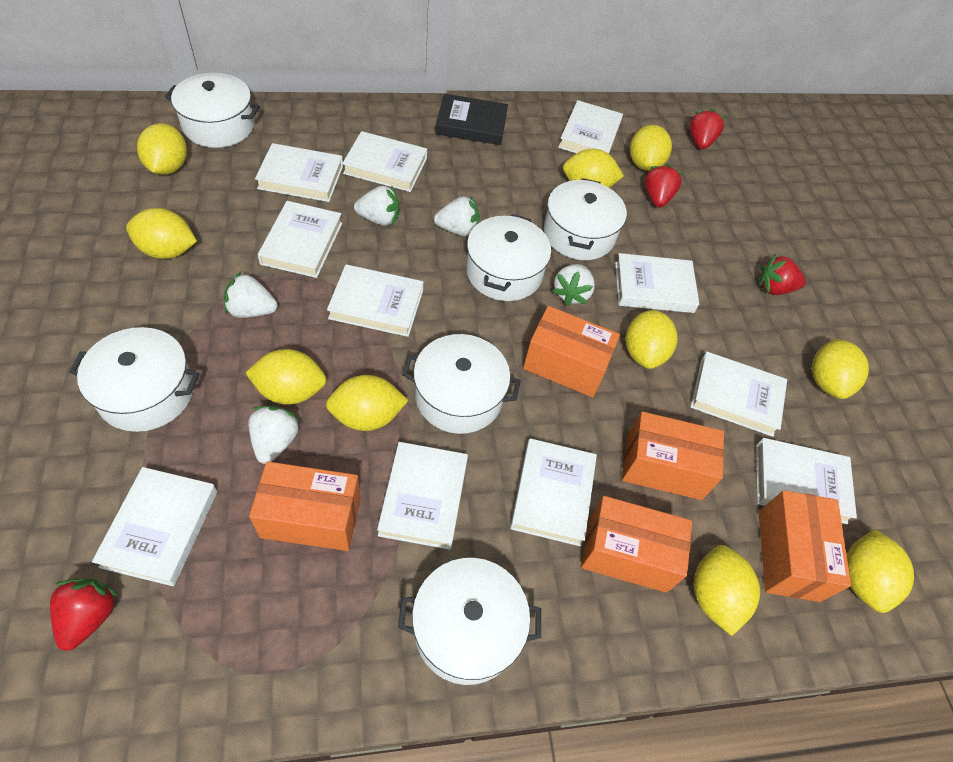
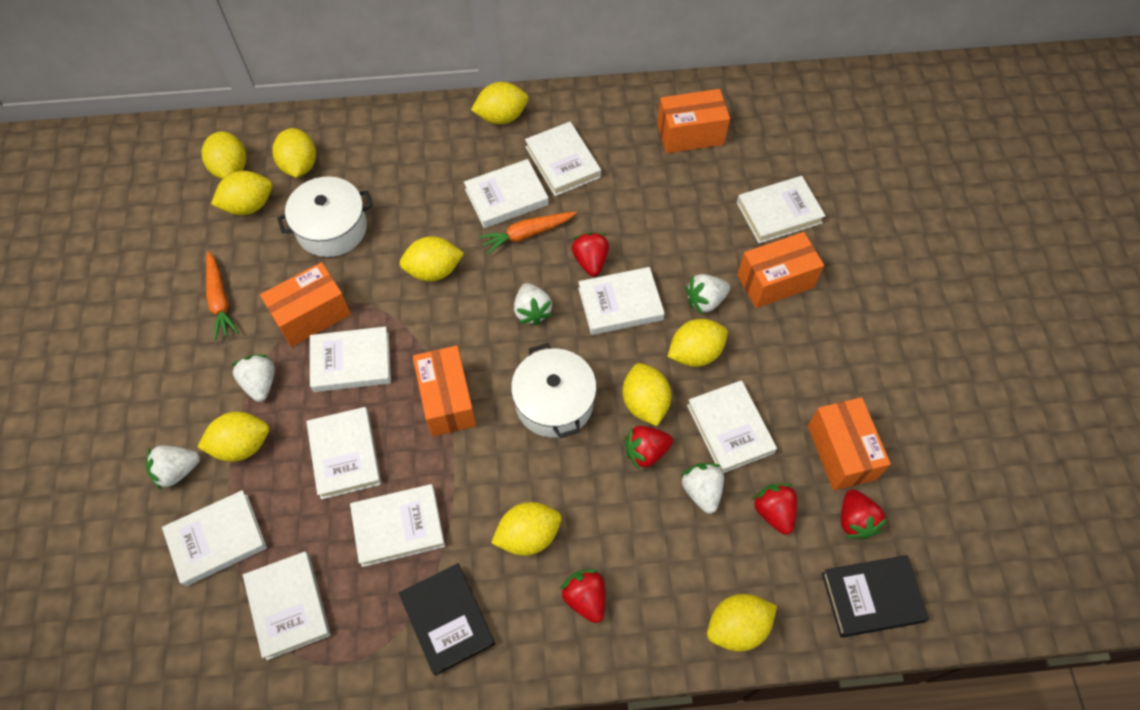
black book: [435,94,508,145] = 1 -> [399,563,495,676] [822,555,929,638] = 2
orange carrot: none = 0 -> [206,251,239,340] [479,211,577,255] = 2
red strawberry: [50,578,119,651] [644,164,683,208] [689,109,725,149] [758,254,806,295] = 4 -> [560,570,605,623] [571,232,609,276] [624,426,673,469] [752,484,797,535] [841,489,888,540] = 5
white book: [92,467,217,586] [255,143,343,202] [258,201,342,278] [327,264,424,337] [342,131,427,192] [377,442,468,550] [510,438,597,546] [558,100,623,154] [615,253,699,313] [691,352,787,437] [756,438,857,524] = 11 -> [162,490,267,586] [243,552,331,660] [306,407,381,499] [310,326,391,392] [350,484,445,567] [464,159,549,228] [525,122,601,196] [578,267,665,335] [687,380,777,473] [737,176,826,243] = 10
white pot: [69,327,200,432] [165,73,260,148] [398,558,541,685] [402,334,521,434] [466,214,551,301] [544,178,627,260] = 6 -> [277,176,373,257] [511,343,597,438] = 2

